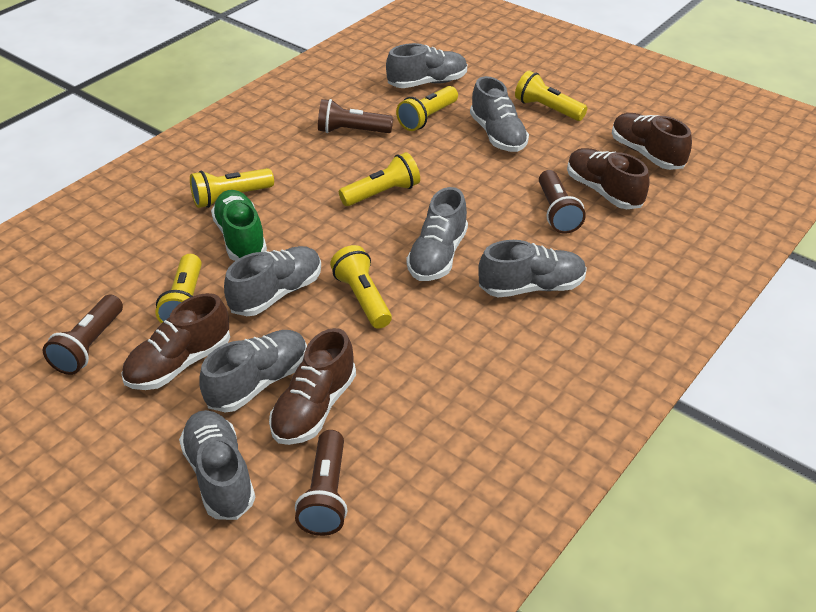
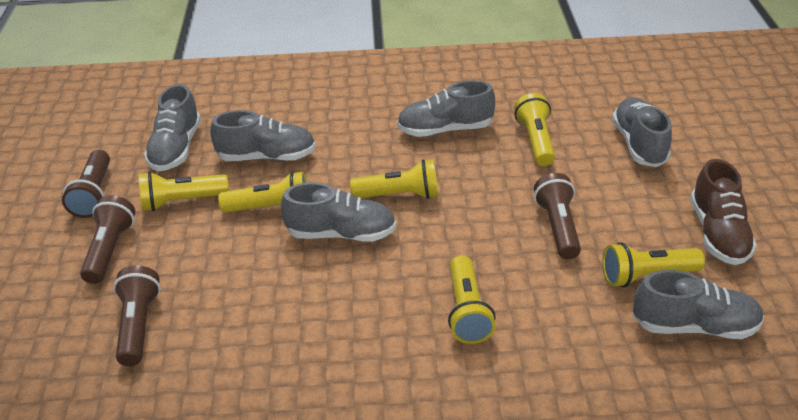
brown shoe: [122,293,230,390] [269,328,356,445] [567,148,650,209] [612,113,692,170] = 4 -> [690,159,757,265] = 1
green shoe: [211,190,267,261] = 1 -> none = 0
grey shoe: [179,410,255,520] [200,330,307,412] [224,246,321,316] [386,43,467,88] [407,187,468,281] [470,76,529,152] [478,240,587,297] = 7 -> [144,84,201,172] [210,110,316,161] [281,182,396,242] [397,80,495,137] [612,97,672,167] [633,270,764,339] = 6

